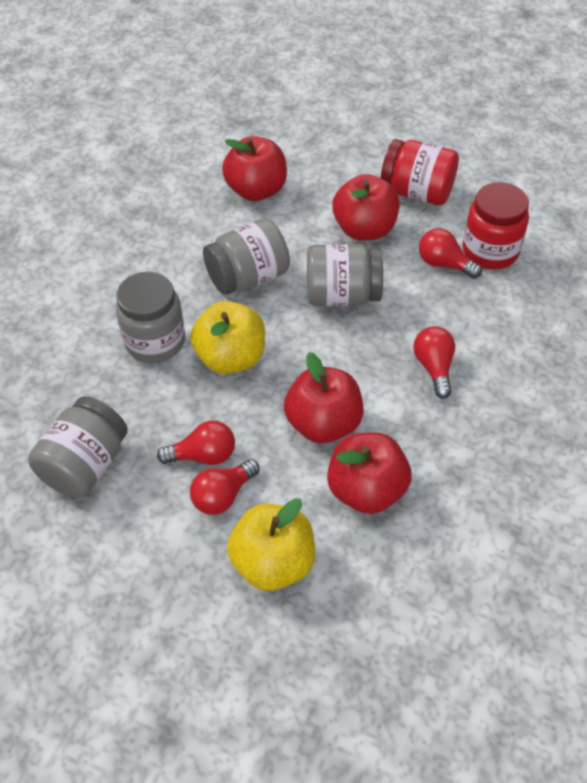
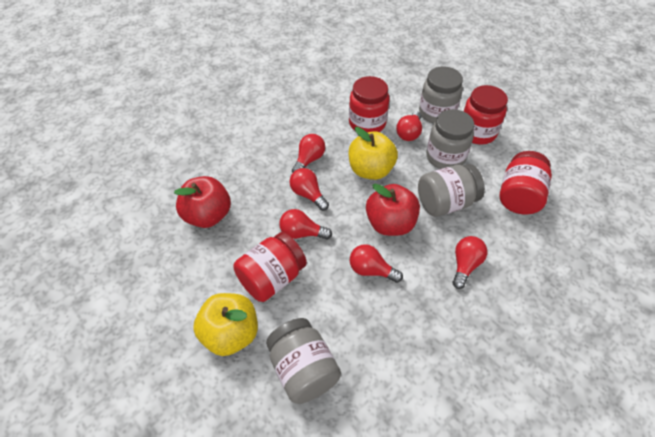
red apple: [222,136,287,201] [284,352,364,443] [327,432,411,514] [332,174,400,241] = 4 -> [174,176,231,228] [366,184,420,236] = 2
red jar: [381,139,459,205] [463,182,529,269] = 2 -> [233,232,307,302] [349,76,389,133] [464,85,508,144] [500,151,552,214] = 4
red light bulb: [157,421,235,465] [190,459,260,515] [413,326,455,399] [419,228,482,278] = 4 -> [279,209,332,239] [290,168,329,211] [292,134,325,173] [350,244,403,283] [396,111,422,141] [453,236,487,289] = 6

